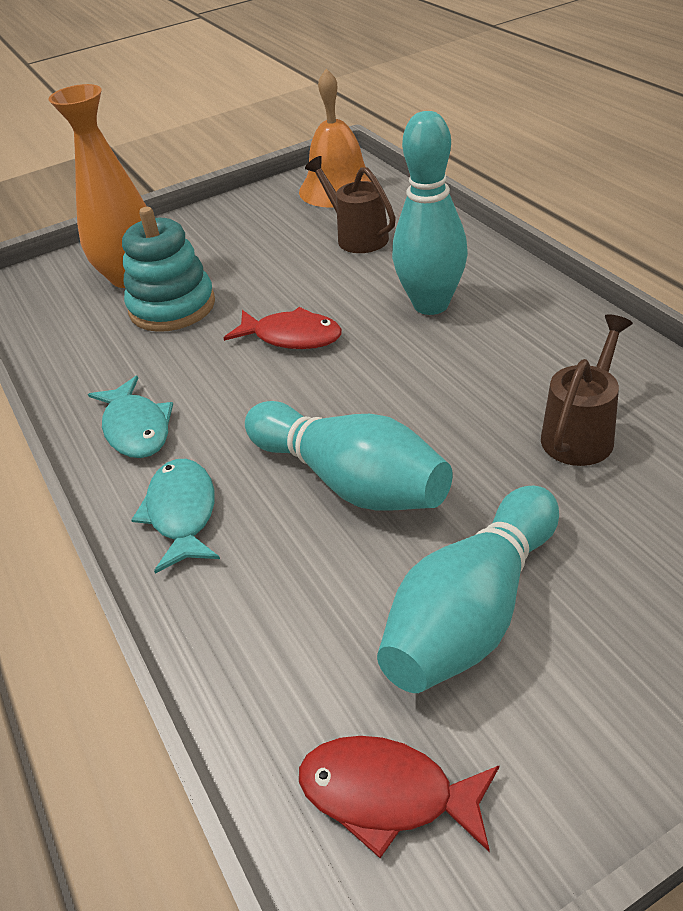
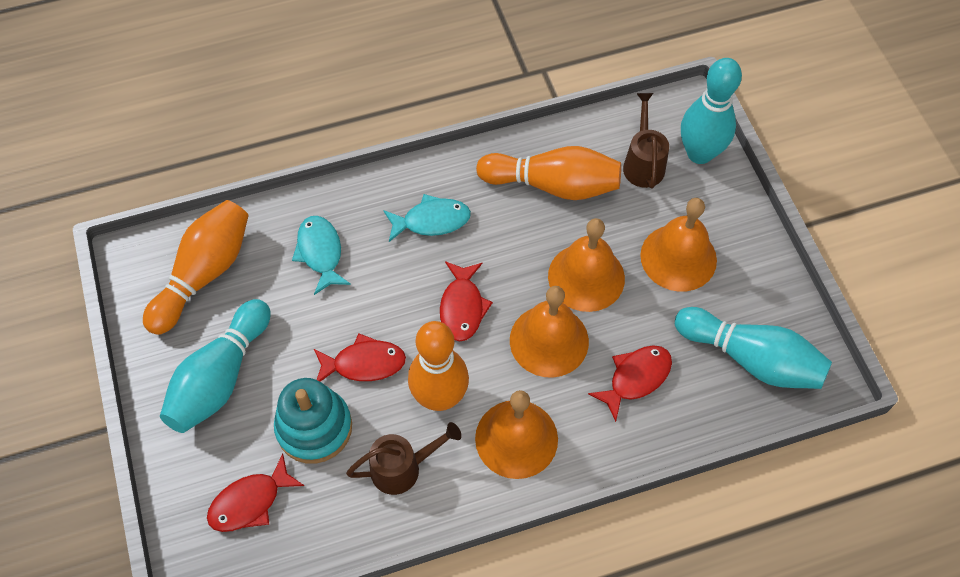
orange bell: [299,69,371,208] = 1 -> [475,390,558,479] [510,286,589,378] [548,218,625,312] [640,198,717,292] = 4
orange bowling pin: none = 0 -> [143,200,249,335] [408,321,469,411] [476,146,621,200] = 3
orange vase: [49,84,147,288] = 1 -> none = 0
red fish: [224,307,342,349] [299,736,499,858] = 2 -> [207,454,304,532] [314,333,406,382] [440,261,493,342] [588,345,672,422] = 4

